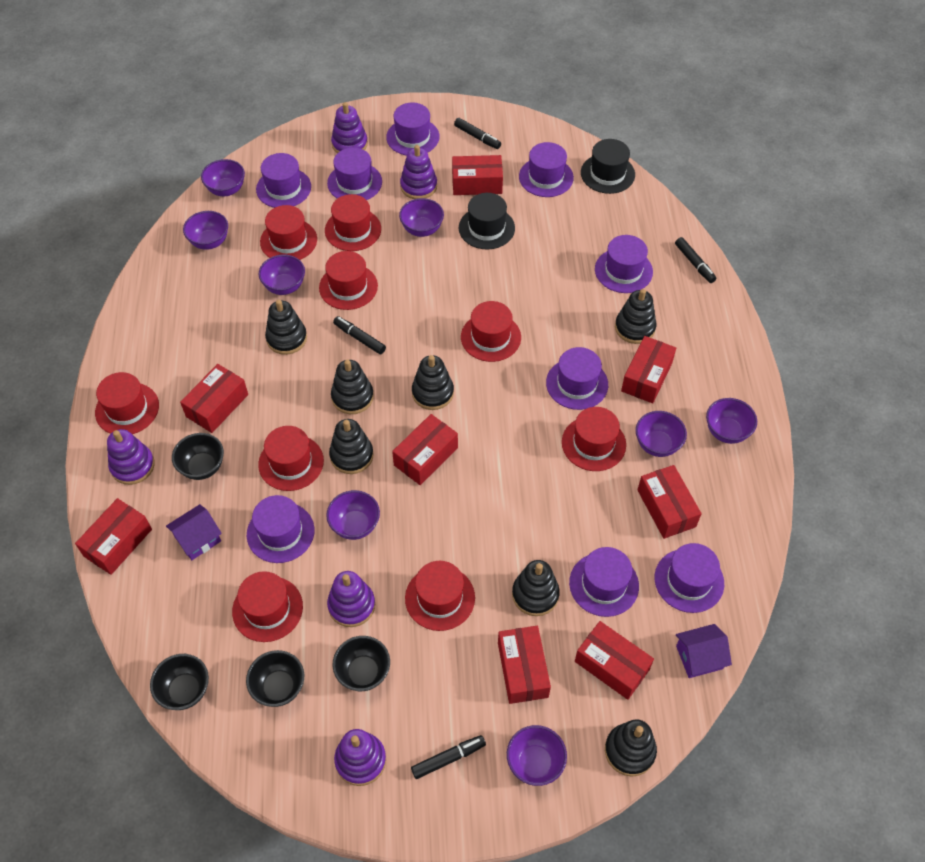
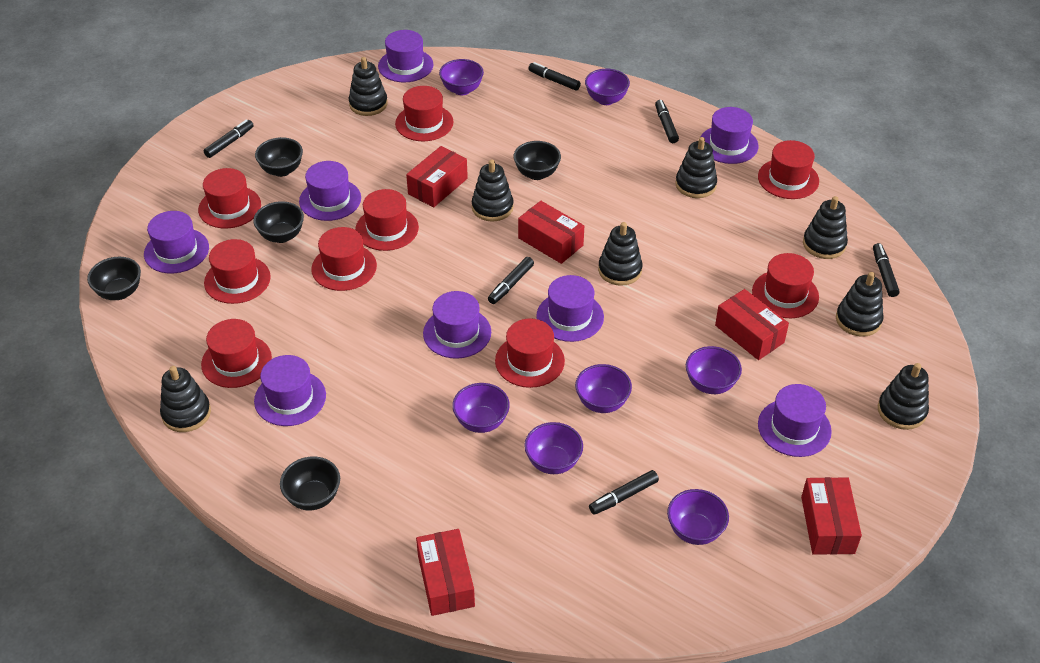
black bowl: [150,654,209,710] [172,433,224,480] [246,650,304,707] [333,636,390,691] = 4 -> [87,257,141,300] [253,201,304,243] [255,137,303,177] [280,456,340,510] [513,141,561,180] = 5
black hat: [459,193,515,250] [581,139,635,194] = 2 -> none = 0
black marker: [333,316,386,354] [411,735,486,779] [454,118,501,149] [675,237,717,283] = 4 -> [204,120,254,158] [488,257,534,304] [528,62,581,91] [589,470,659,515] [655,100,679,143] [873,243,900,297] = 6
black stacking toy: [265,300,307,355] [329,419,374,474] [331,360,374,414] [412,355,454,410] [512,560,560,616] [605,719,657,777] [615,289,656,344] = 7 -> [160,366,211,432] [349,57,388,116] [472,159,514,222] [598,222,643,286] [675,137,717,198] [803,196,848,259] [836,272,883,337] [878,363,929,430] = 8
purple bowl: [183,211,228,250] [201,159,245,196] [259,255,305,295] [326,490,380,540] [399,198,444,237] [507,725,567,786] [636,411,687,457] [706,398,757,444] = 8 -> [439,59,484,96] [452,383,510,433] [524,422,583,474] [575,364,632,413] [585,69,630,105] [667,489,729,545] [686,346,742,394] = 7
purple hat: [247,495,315,563] [256,153,311,208] [327,148,382,200] [386,102,440,156] [519,142,574,197] [546,347,608,410] [569,547,639,617] [595,235,653,293] [655,543,724,613] = 9 -> [144,211,209,273] [254,355,326,426] [299,161,361,221] [378,30,434,82] [423,291,491,359] [536,275,604,342] [701,107,759,164] [758,384,832,457] = 8
purple house: [166,504,222,560] [676,624,732,678] = 2 -> none = 0
purple stacking toy: [107,429,155,485] [327,571,375,627] [331,102,368,153] [334,729,386,786] [400,145,437,199] = 5 -> none = 0
red box: [75,498,152,575] [180,364,248,433] [392,414,458,485] [452,155,503,195] [498,626,551,704] [575,621,654,700] [621,336,676,404] [638,465,702,539] = 8 -> [406,146,468,207] [416,529,475,616] [518,201,584,264] [715,289,789,360] [801,477,862,555] = 5

